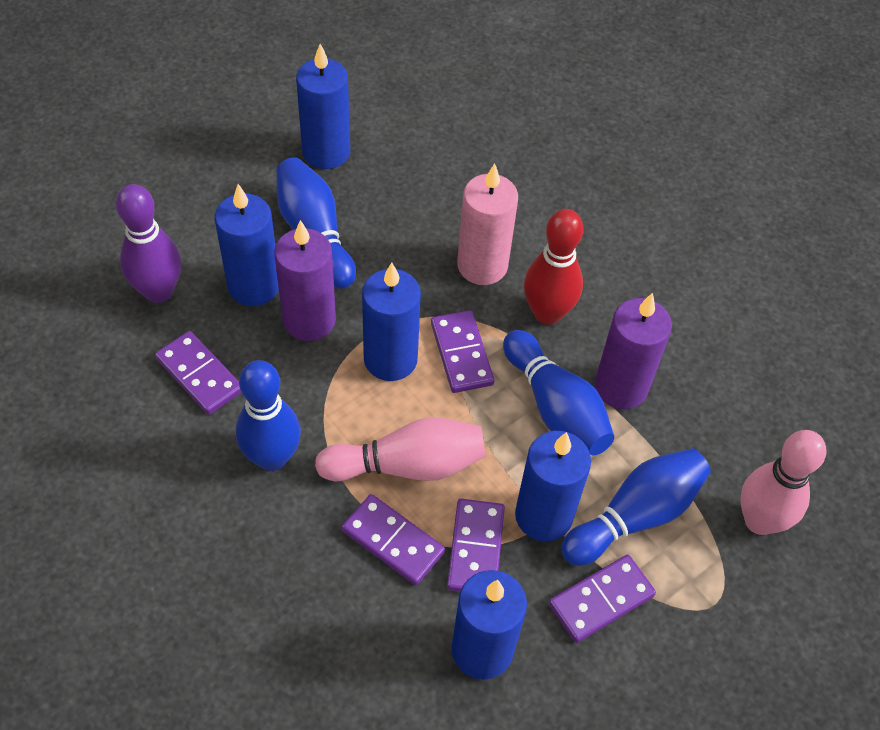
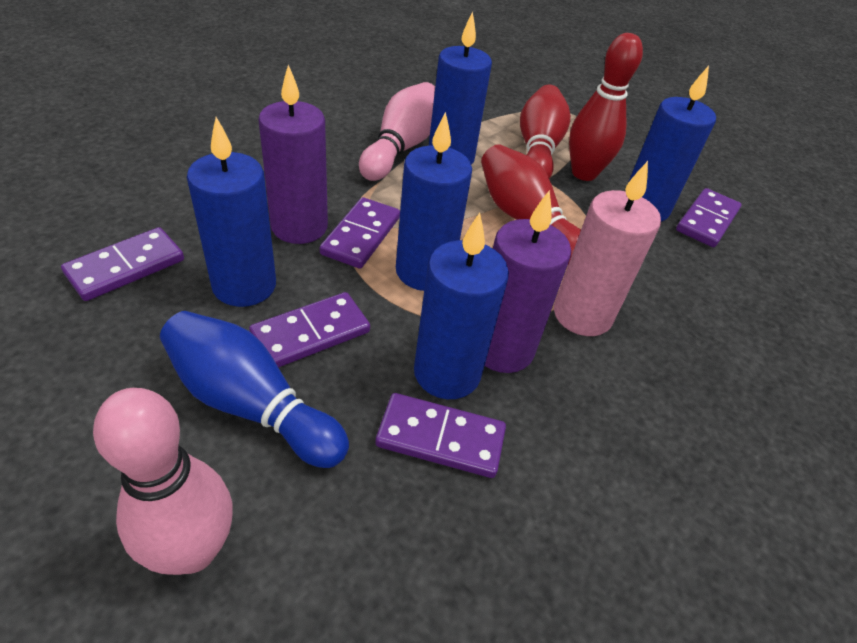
blue bowling pin: [236,360,301,471] [276,157,356,289] [503,330,614,455] [561,448,711,566] = 4 -> [160,311,349,468] = 1
purple bowling pin: [116,184,181,303] = 1 -> none = 0
red bowling pin: [524,209,584,325] = 1 -> [481,144,581,264] [520,85,571,179] [569,33,643,181] = 3

